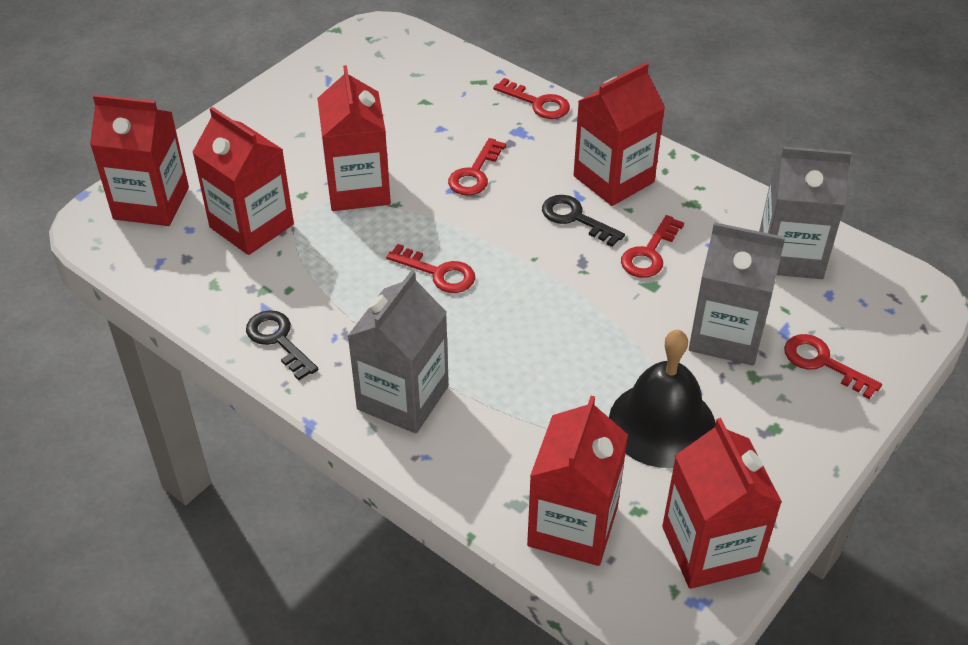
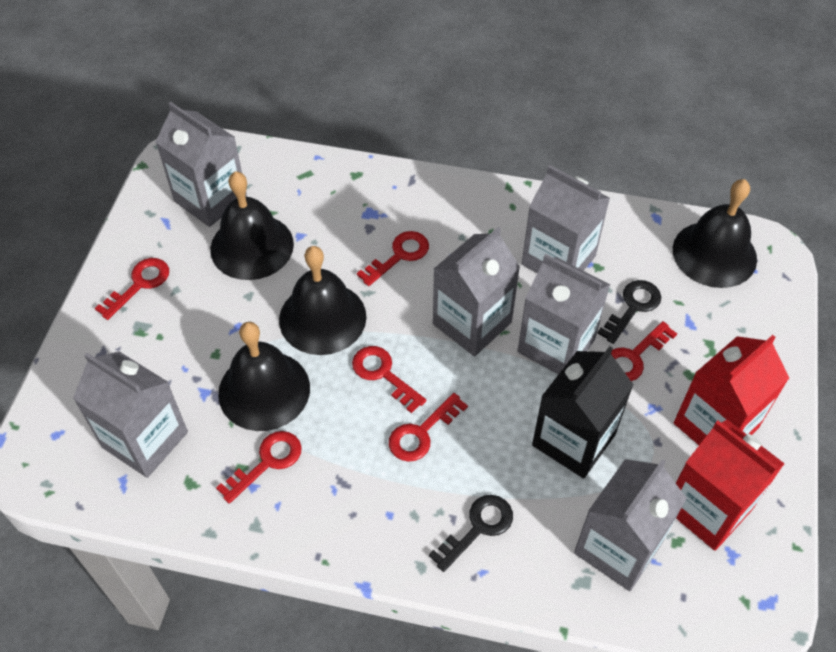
black bell: [609,329,716,468] = 1 -> [210,171,294,280] [218,322,310,431] [279,246,366,355] [673,179,757,288] = 4
black carton: none = 0 -> [532,346,634,478] = 1
grey carton: [348,270,449,433] [689,222,785,366] [759,146,852,279] = 3 -> [73,351,188,478] [156,102,247,227] [433,227,520,356] [517,254,610,375] [522,165,610,273] [574,459,687,591] = 6
red carton: [90,94,189,226] [192,107,294,255] [317,65,391,211] [527,396,628,566] [574,62,665,206] [662,418,782,589] = 6 -> [674,335,789,445] [676,420,785,551] = 2
red key: [386,244,475,293] [448,138,506,196] [493,78,570,119] [621,215,684,278] [784,334,882,399] = 5 -> [95,258,169,320] [216,431,302,504] [352,346,426,413] [357,231,429,286] [389,393,468,462] [611,321,677,381] = 6

